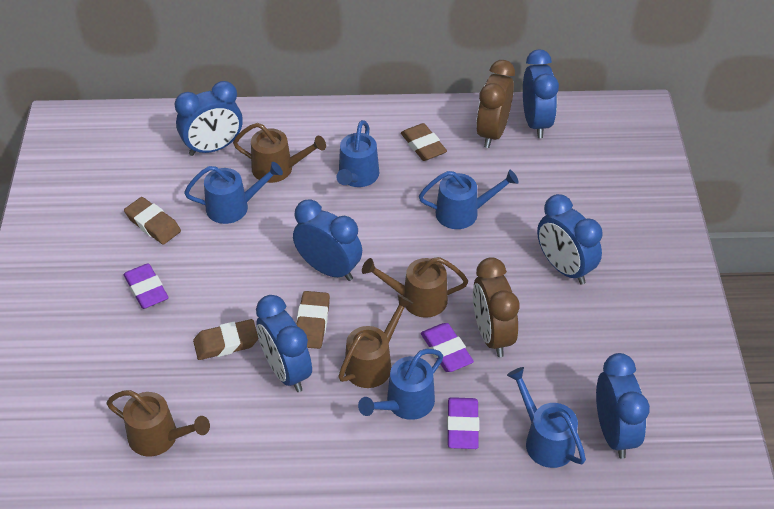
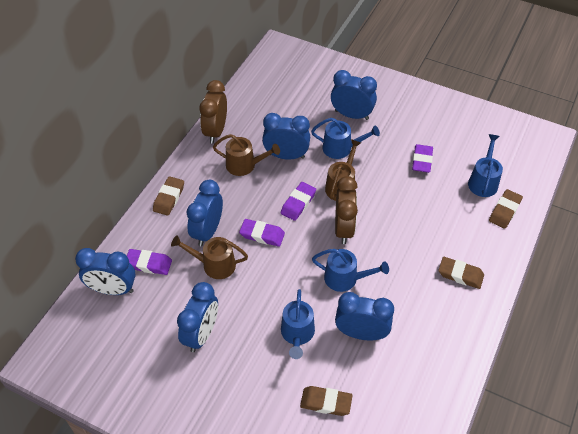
blue watering can: [184,162,283,224] [337,120,379,187] [358,349,443,420] [419,170,519,229] [507,367,586,468] = 5 -> [281,289,315,359] [311,118,380,159] [312,249,389,292] [468,134,503,197] = 4
brown watering can: [107,390,210,457] [233,123,326,183] [338,295,413,388] [362,257,468,318] = 4 -> [171,235,248,279] [213,134,280,176] [325,139,361,201] = 3
purple eraser: [123,263,169,309] [421,323,474,372] [447,397,479,449] = 3 -> [127,249,172,275] [239,219,285,247] [281,182,316,221] [412,144,433,173] = 4

